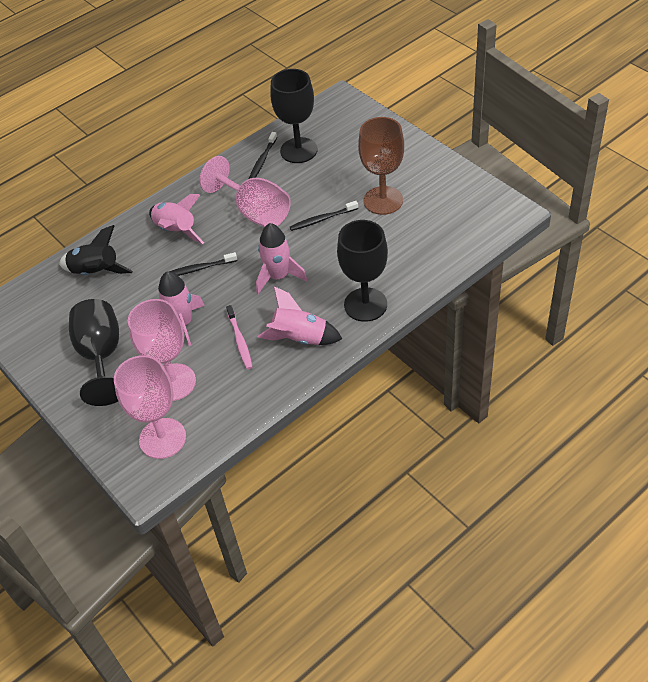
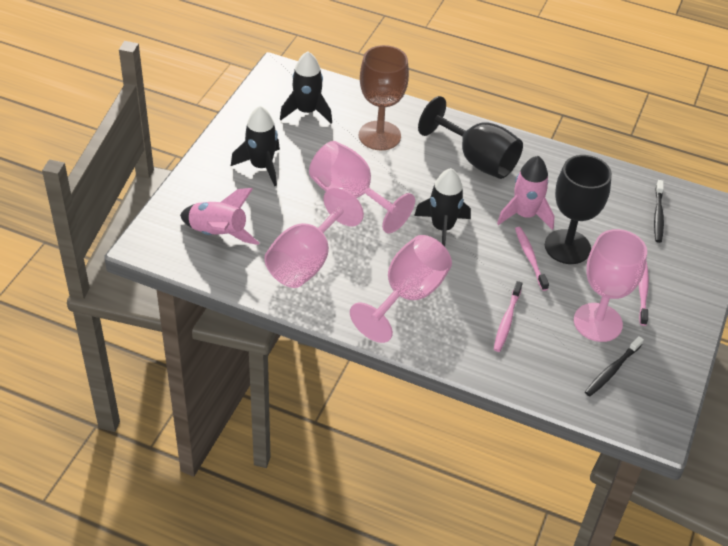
black goblet: [69,299,119,406] [270,69,317,163] [337,220,388,322] = 3 -> [418,96,523,179] [545,155,612,264] = 2
black rocket: [59,225,133,275] = 1 -> [231,106,280,186] [280,51,332,123] [414,168,471,247] = 3
black toothbrush: [170,252,237,276] [249,132,277,179] [290,201,358,231] = 3 -> [585,336,644,396] [654,180,664,243] = 2
pink goblet: [114,355,186,459] [128,299,196,401] [200,156,291,227] = 3 -> [264,187,364,288] [309,141,415,234] [350,235,452,343] [574,229,647,342] = 4
pink rocket: [149,194,204,244] [158,271,205,346] [256,223,307,294] [257,286,342,345] = 4 -> [180,188,259,245] [497,156,555,230] = 2
pink toothbrush: [226,305,252,369] = 1 -> [494,281,523,352] [515,227,549,291] [639,261,649,326] = 3

